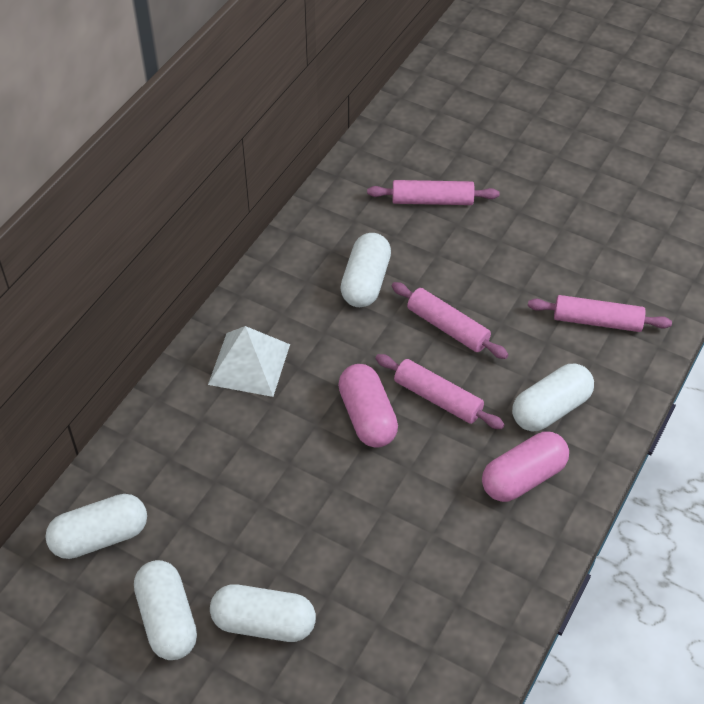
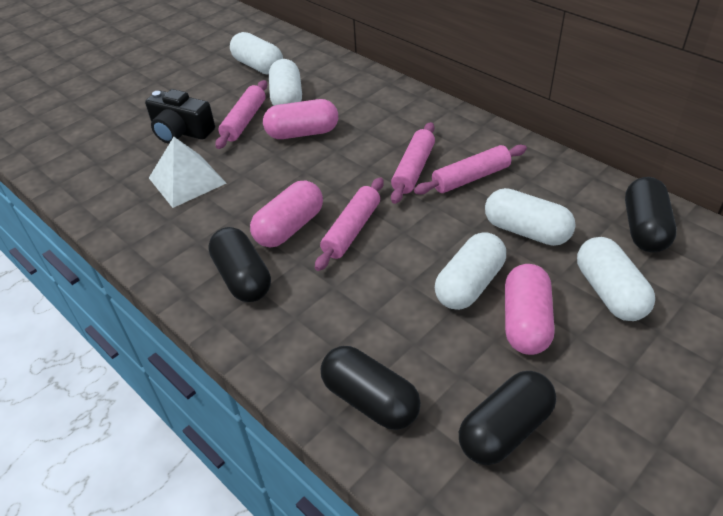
black camera: none = 0 -> [145,89,215,144] = 1
black capsule: none = 0 -> [208,227,271,302] [321,346,421,430] [459,371,556,465] [625,177,677,252] = 4
pink capsule: [338,364,398,448] [482,432,569,502] = 2 -> [250,181,323,247] [263,99,338,139] [505,264,554,355] = 3

